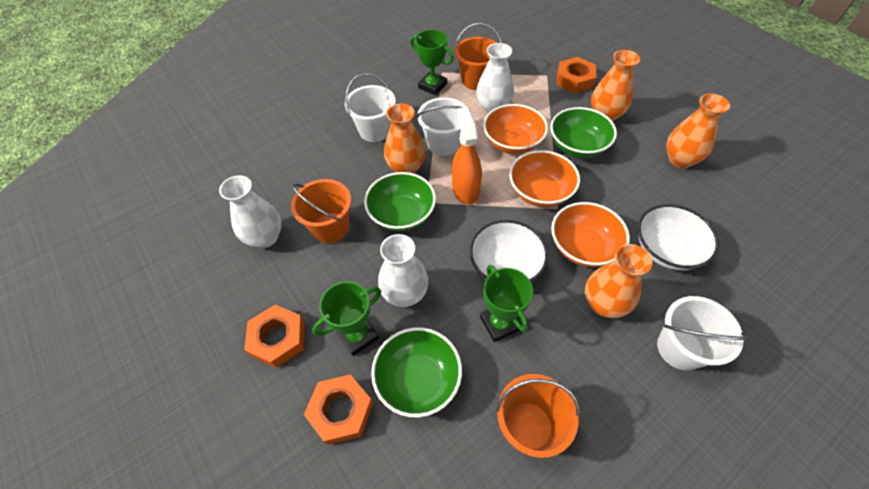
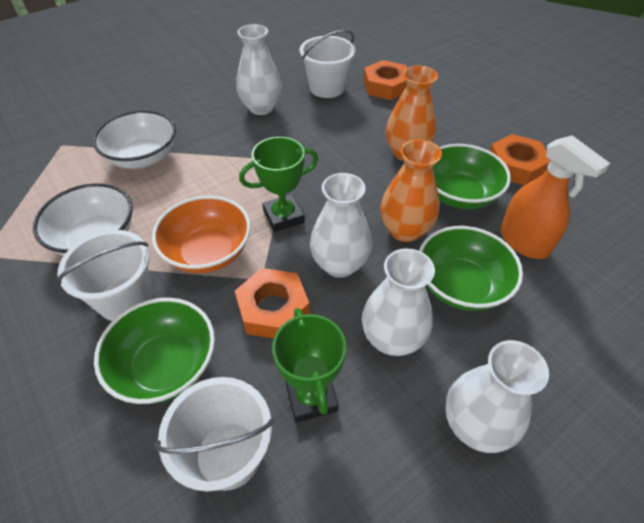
green trophy: [312,281,381,356] [410,30,454,96] [480,265,533,342] = 3 -> [239,137,318,232] [272,308,346,423] = 2
orange bowl: [483,104,548,154] [509,150,580,207] [551,202,630,267] = 3 -> [152,196,251,273] = 1
orange bucket: [291,179,351,243] [454,23,502,90] [495,374,580,458] = 3 -> none = 0
orange vase: [384,103,426,174] [585,244,652,318] [591,50,640,122] [666,93,730,168] = 4 -> [380,139,442,242] [386,66,438,161] = 2
white vase: [219,175,281,248] [378,234,429,307] [476,43,514,114] = 3 -> [236,24,282,115] [310,173,372,278] [362,248,435,356] [445,340,549,453] = 4

